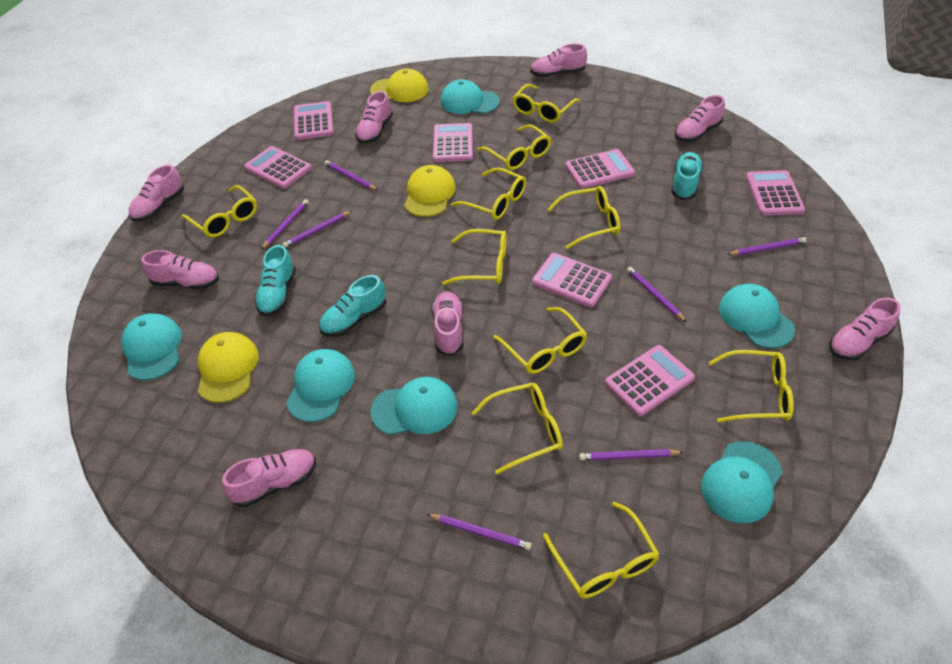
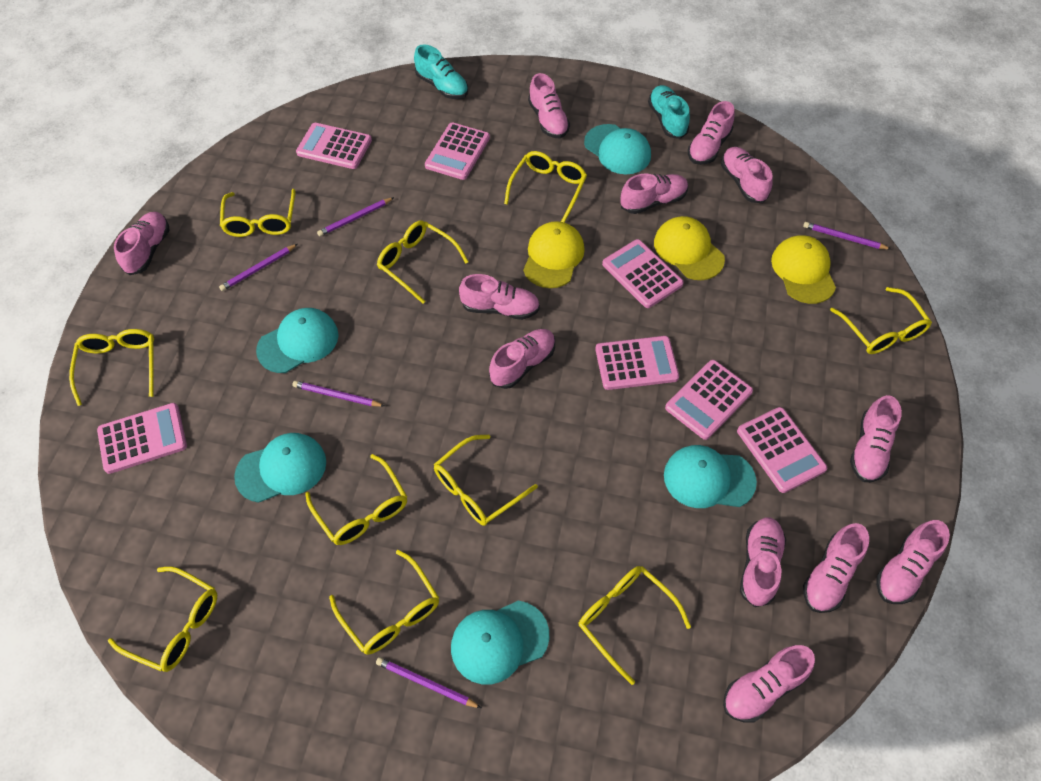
pink shoe: [128,164,184,221] [141,250,219,290] [222,449,316,507] [355,91,393,144] [432,291,463,356] [530,43,587,77] [675,95,725,142] [829,298,901,360] = 8 -> [114,212,169,275] [459,274,540,320] [489,329,555,389] [528,73,570,138] [620,174,688,214] [688,101,735,165] [721,147,773,203] [723,645,815,723] [740,518,786,607] [803,523,869,613] [850,395,902,482] [876,520,950,604] = 12
purple pencil: [261,199,309,250] [282,211,352,248] [325,160,378,191] [427,514,532,550] [579,449,684,460] [627,267,687,322] [727,237,806,255] = 7 -> [219,244,298,291] [292,381,384,407] [317,197,394,236] [376,657,481,708] [803,222,891,250] = 5
turquoise cap: [121,313,182,380] [286,349,355,422] [371,377,457,435] [440,79,500,114] [701,441,783,523] [719,284,795,349] = 6 -> [234,433,326,503] [256,308,339,373] [451,601,549,684] [584,124,651,174] [664,445,757,508] = 5
turquoise shoe: [254,245,296,316] [319,275,386,337] [671,152,703,200] = 3 -> [414,45,468,99] [648,85,690,139] = 2

